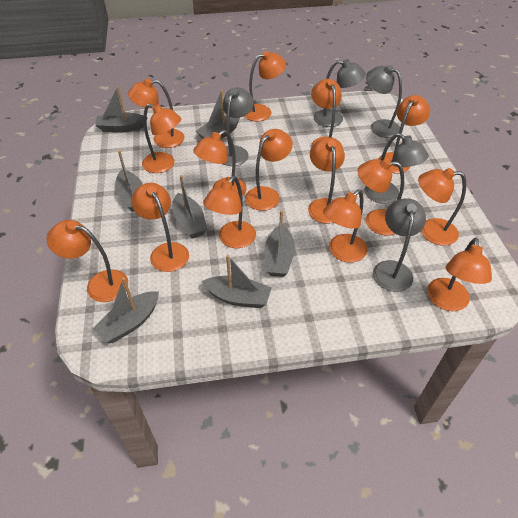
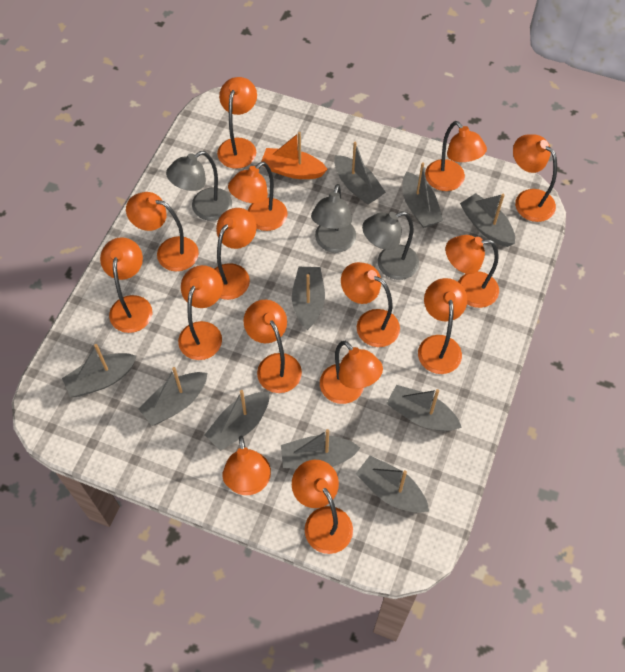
grey boat: [92,277,159,343] [95,86,148,132] [115,150,143,212] [173,175,207,238] [196,90,240,139] [201,255,272,308] [264,210,295,277] = 7 -> [62,344,137,397] [138,367,207,426] [205,390,269,451] [281,429,360,469] [292,267,325,330] [334,142,386,205] [356,456,429,513] [386,385,462,431] [402,162,443,228] [460,193,515,247] = 10
grey lamp: [223,88,254,166] [314,59,366,127] [365,133,429,204] [366,65,402,138] [373,198,426,292] = 5 -> [166,151,232,221] [311,184,356,253] [362,212,419,280] = 3
orange boat: none = 0 -> [261,132,328,179] = 1

